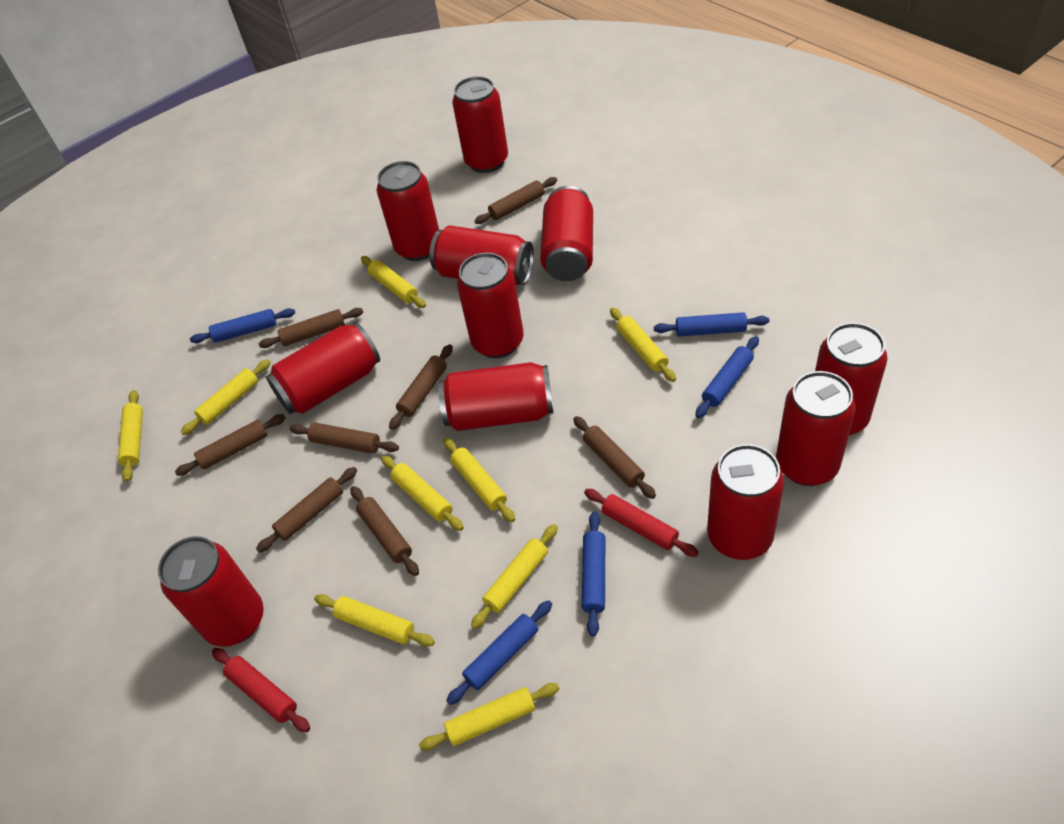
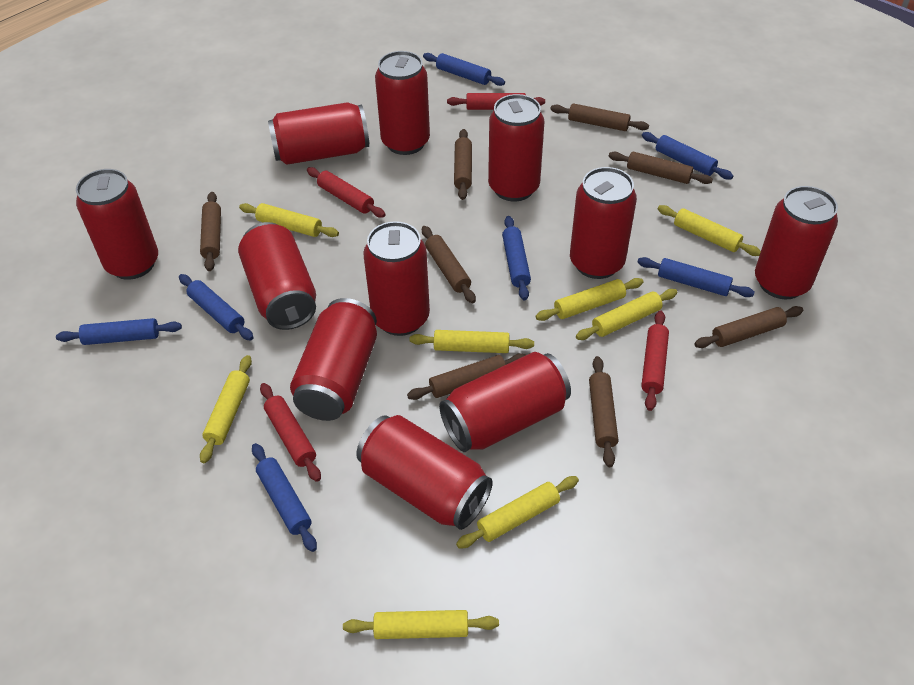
blue rolling pin: [190,308,295,343] [446,600,552,705] [582,511,605,637] [654,312,769,336] [695,336,759,418] = 5 -> [56,318,182,345] [179,274,254,341] [252,443,317,552] [423,53,505,86] [502,216,531,300] [637,257,755,297] [642,132,733,180] = 7
red rolling pin: [212,648,310,732] [584,489,699,557] = 2 -> [260,383,321,482] [307,167,385,218] [447,93,545,110] [641,311,669,411] = 4
yellow rolling pin: [118,390,143,482] [181,359,271,435] [314,594,435,647] [361,256,426,308] [381,455,464,531] [419,683,560,751] [443,438,515,522] [471,524,558,629] [610,307,676,382] = 9 -> [200,355,252,463] [239,203,339,237] [343,610,499,639] [409,330,534,353] [456,476,579,548] [536,278,644,321] [576,289,677,340] [658,205,761,256] = 8

